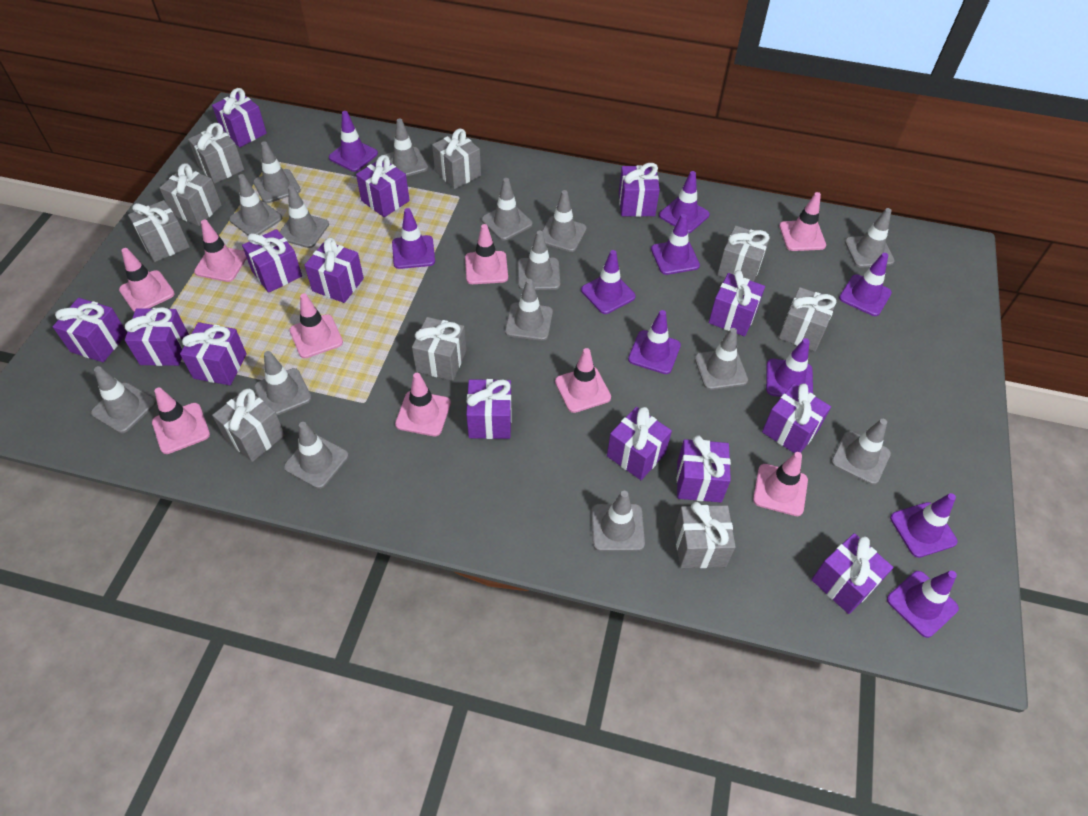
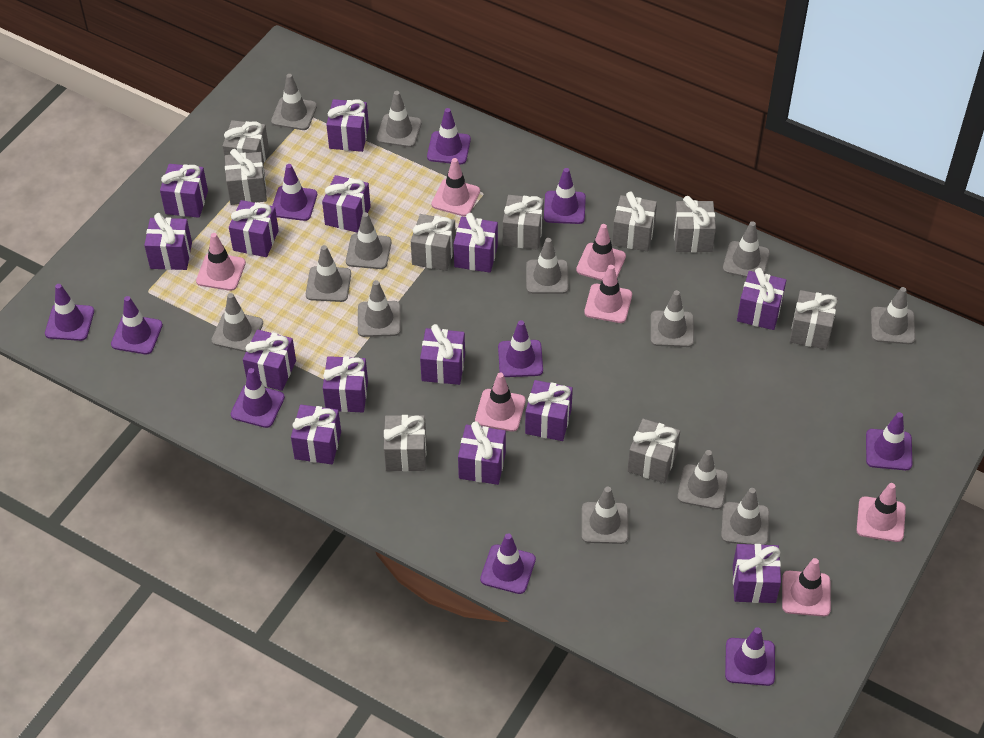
grey traffic cone: [91,366,156,433] [229,174,282,235] [253,141,301,203] [254,351,311,415] [280,186,329,248] [284,422,349,489] [385,118,428,177] [482,178,533,240] [505,279,553,341] [518,230,560,290] [542,190,587,252] [591,491,645,551] [695,328,748,390] [831,419,891,485] [845,208,895,268] = 15 -> [211,293,263,352] [271,74,317,130] [306,245,351,302] [346,212,392,269] [358,280,401,337] [377,91,422,147] [526,238,569,294] [582,487,628,544] [651,290,694,347] [678,450,728,510] [721,488,769,545] [723,221,770,278] [871,287,915,344] = 13
pink traffic cone: [119,248,175,312] [152,388,210,454] [194,220,247,282] [289,293,343,358] [395,373,451,436] [465,224,508,284] [555,348,611,413] [753,452,808,516] [779,192,826,251] = 9 -> [196,233,246,291] [431,158,480,216] [475,373,525,432] [576,224,626,281] [584,265,632,323] [782,558,831,617] [857,483,906,542] = 7

